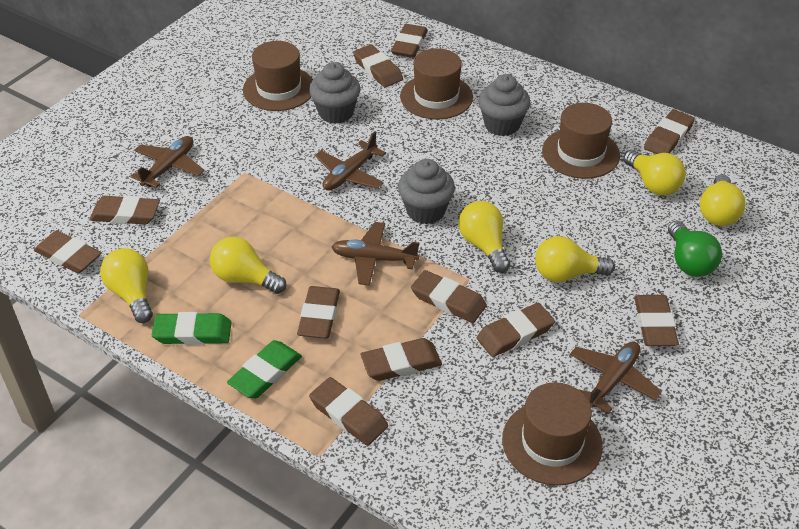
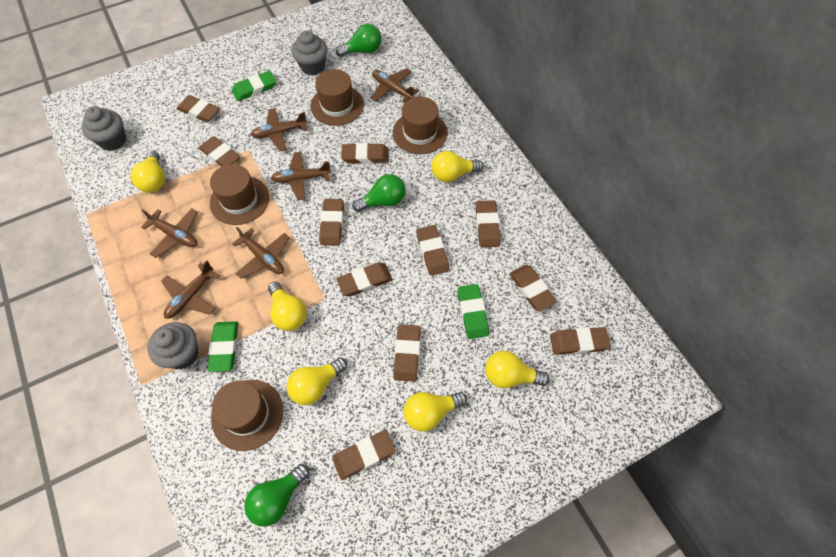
brown plane: [130,136,205,188] [315,132,386,191] [332,222,419,286] [570,341,662,413] = 4 -> [141,208,198,258] [161,261,220,319] [232,227,290,279] [251,108,308,151] [271,152,332,200] [371,68,419,103] = 6
green eraser: [152,312,232,345] [227,340,302,399] = 2 -> [207,321,238,372] [232,71,276,101] [458,284,489,339] = 3
green light bulb: [668,221,722,277] = 1 -> [244,464,310,527] [336,24,382,57] [352,174,406,212] = 3

